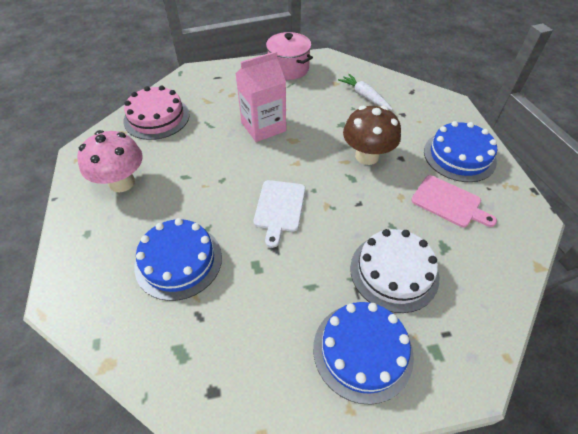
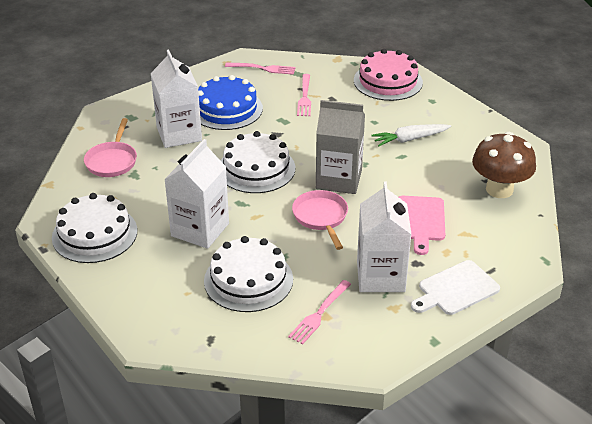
blue cake: [134,218,222,301] [313,302,414,405] [424,121,497,182] = 3 -> [198,75,263,130] = 1
grey carton: none = 0 -> [316,100,365,194] = 1
pink carton: [235,51,286,142] = 1 -> none = 0
pink fork: none = 0 -> [225,62,295,75] [288,280,351,344] [297,74,311,116] = 3
pink mushroom: [77,130,143,192] = 1 -> none = 0
pink pan: none = 0 -> [84,118,137,177] [292,190,348,250] = 2
pink pot: [266,32,313,80] = 1 -> none = 0
white cake: [350,229,439,313] = 1 -> [52,193,138,263] [204,236,293,312] [220,131,295,193] = 3
white carton: none = 0 -> [150,50,202,148] [164,139,229,249] [357,182,412,292] = 3

